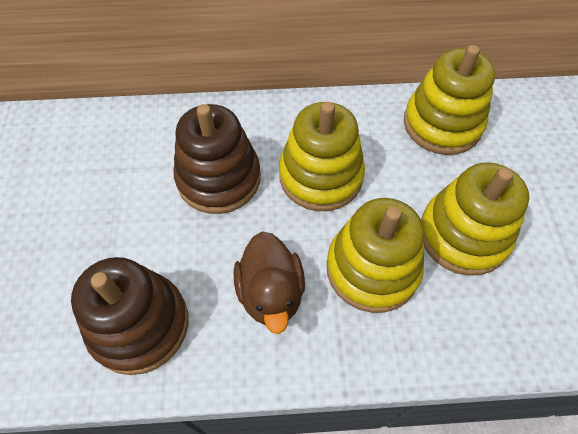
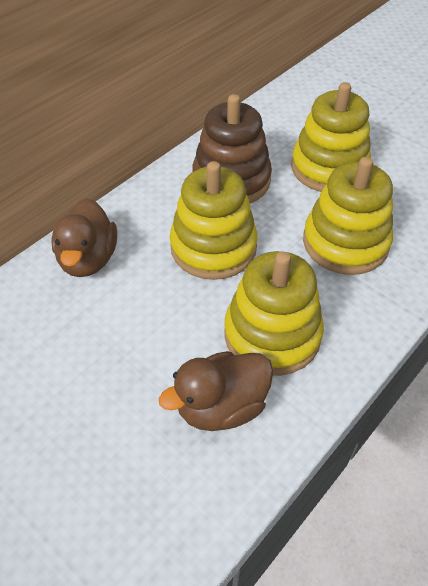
brown duck: [233,231,305,334] = 1 -> [51,198,117,277] [159,351,273,431] = 2
brown stacking toy: [71,257,188,375] [173,104,261,214] = 2 -> [192,94,272,203] = 1

